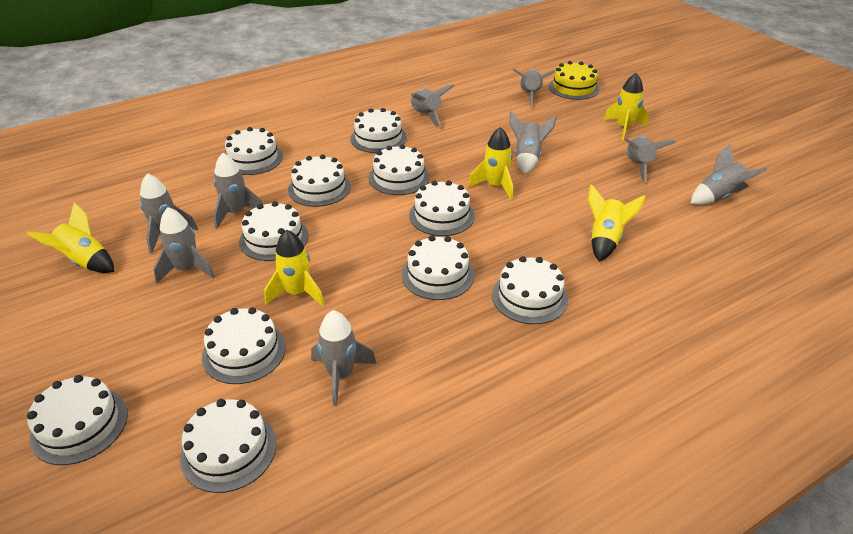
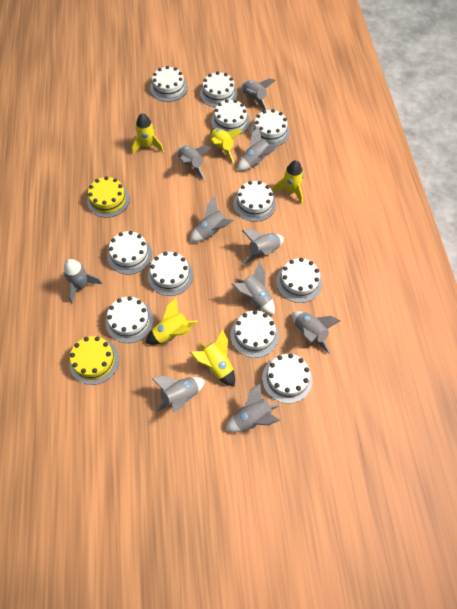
grey rocket: [140,173,198,254] [153,207,215,284] [213,153,263,229] [311,310,377,406] [411,85,454,127] [510,111,557,174] [513,69,555,107] [624,136,676,183] [691,144,767,205] = 9 -> [64,259,102,303] [152,376,205,413] [178,145,211,180] [190,197,234,242] [225,383,280,432] [232,262,275,315] [237,126,278,171] [241,79,276,110] [242,229,284,264] [292,311,341,354] = 10
yellow cake: [549,61,600,100] = 1 -> [69,336,119,385] [87,176,130,218] = 2

